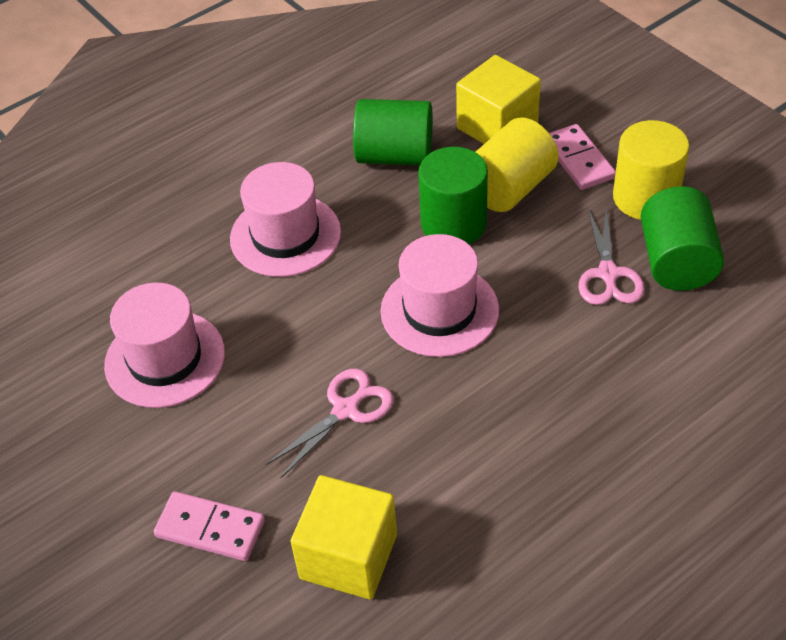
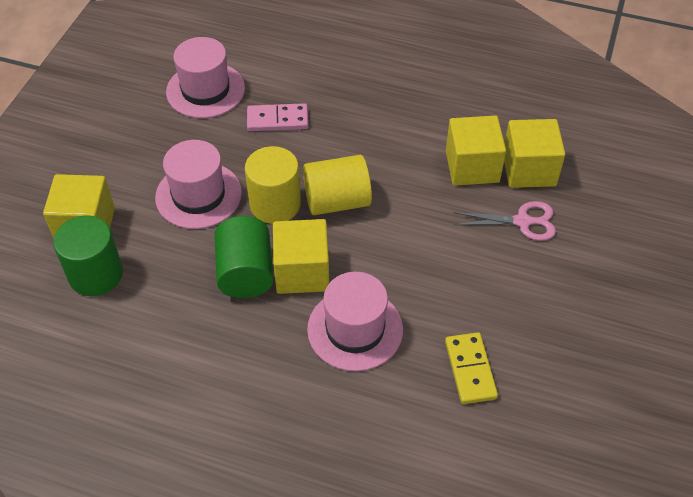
green cylinder: [353,99,433,165] [418,147,488,244] [641,186,724,291] = 3 -> [53,216,123,296] [214,216,274,298] = 2
pink domino: [154,491,265,561] [549,124,616,190] = 2 -> [247,103,308,131] = 1
pink scissors: [266,368,393,478] [578,206,645,305] = 2 -> [454,201,556,241] = 1
yellow cube: [291,475,397,600] [456,55,541,144] = 2 -> [43,174,115,239] [273,219,329,294] [446,115,506,186] [504,119,565,188] = 4
yellow domino: none = 0 -> [445,332,498,404] = 1

